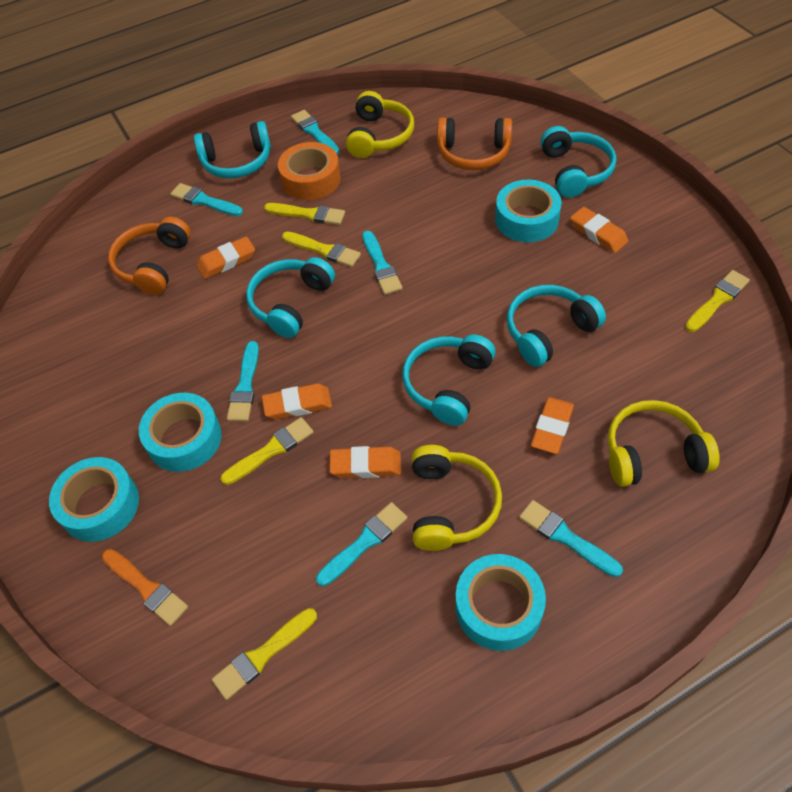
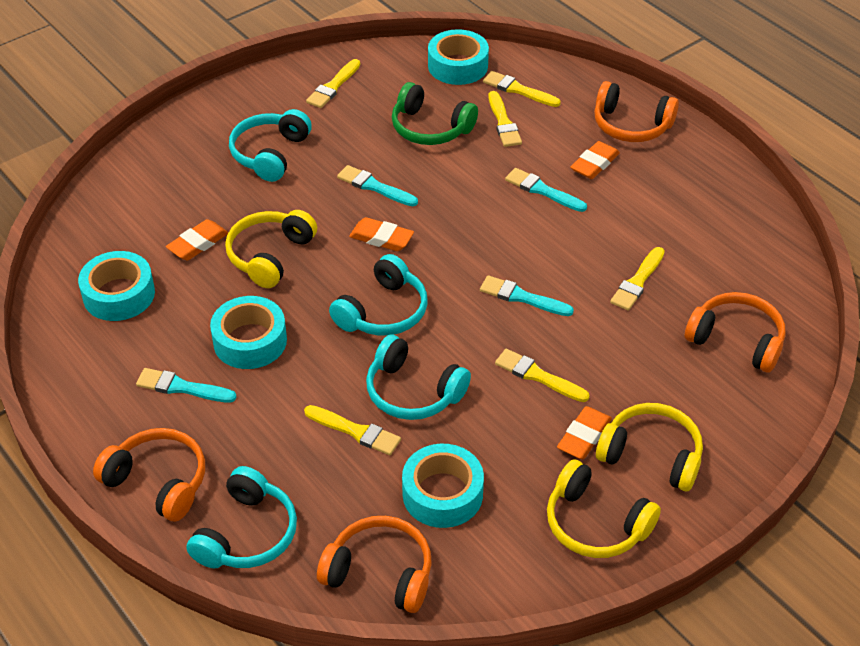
green headphones: none = 0 -> [392,82,478,145] = 1
orange brush: [102,549,188,626] = 1 -> none = 0
orange eraser: [196,236,255,279] [262,383,332,420] [329,446,401,478] [531,397,574,454] [570,207,628,253] = 5 -> [166,219,229,261] [349,217,414,251] [557,406,612,459] [570,141,620,179] = 4
orange headphones: [108,217,191,295] [437,118,512,170] = 2 -> [93,428,205,521] [317,516,432,613] [594,81,679,142] [685,292,786,373] = 4
orange tape: [278,142,341,200] = 1 -> none = 0
turquoise brush: [170,183,243,216] [227,341,259,422] [291,110,339,155] [316,502,407,586] [362,231,403,295] [519,500,623,577] = 6 -> [136,368,237,403] [337,165,418,206] [480,275,574,316] [505,168,587,212] = 4
turquoise headphones: [194,121,271,178] [246,257,335,338] [402,335,496,426] [507,285,606,367] [540,126,616,198] = 5 -> [186,466,297,569] [229,109,312,182] [329,254,427,336] [366,335,471,420] = 4
yellow brush: [212,608,317,700] [221,417,314,485] [264,203,345,225] [282,232,361,267] [685,270,750,332] = 5 -> [304,405,401,455] [306,59,360,108] [483,71,561,107] [488,91,522,147] [495,349,590,402] [610,247,665,311] = 6

